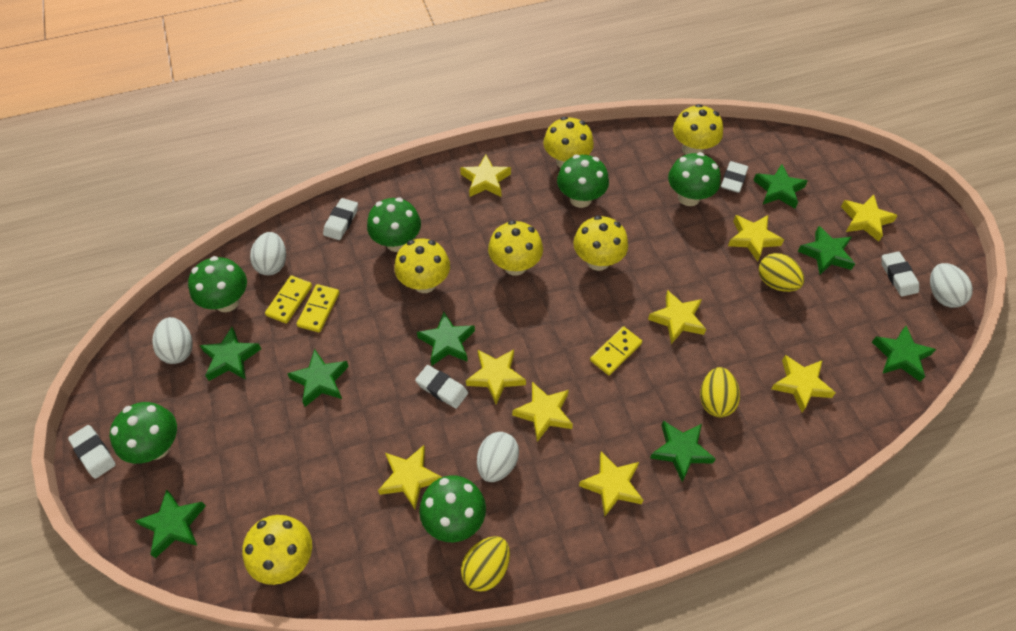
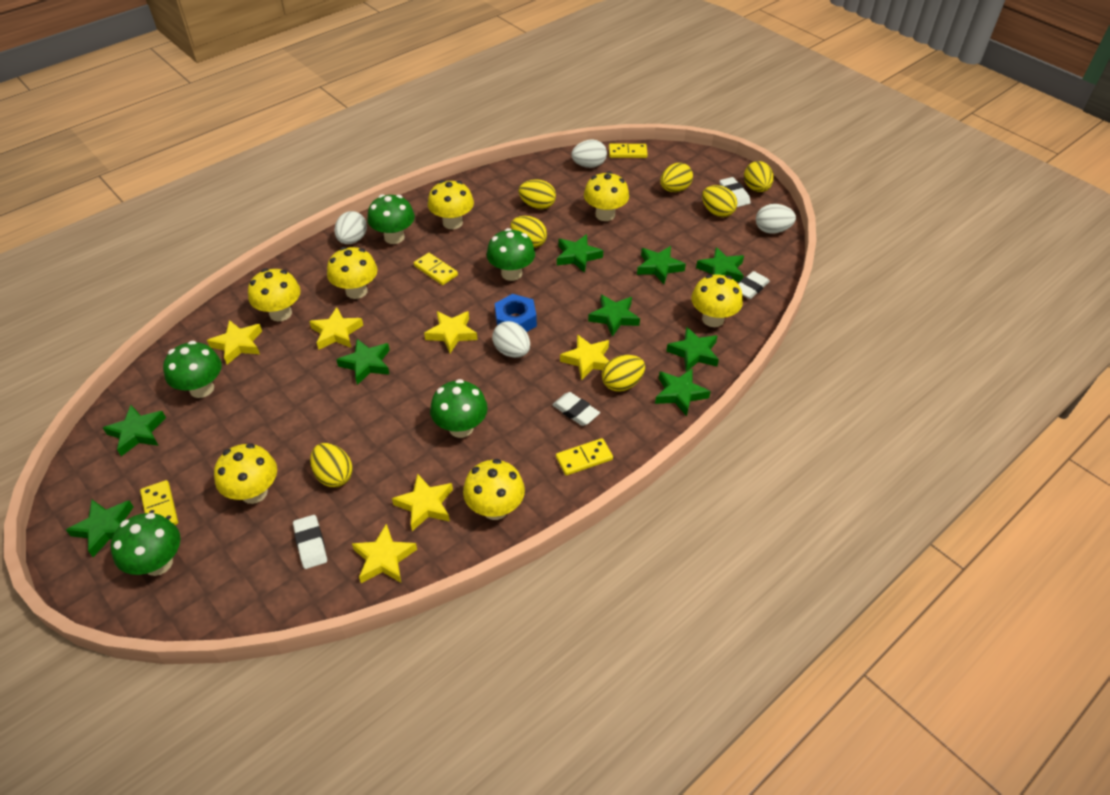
blue nut: none = 0 -> [495,294,537,332] = 1
green mushroom: [110,402,177,464] [188,256,247,312] [367,198,421,252] [419,475,486,542] [557,154,609,208] [668,152,721,206] = 6 -> [111,513,180,576] [163,341,222,398] [367,194,415,244] [430,379,488,438] [487,228,535,281] = 5
green star: [135,489,206,558] [199,327,261,381] [287,349,349,407] [417,312,475,366] [650,421,716,482] [753,164,808,209] [798,226,855,275] [872,326,936,382] = 8 -> [66,500,133,557] [103,405,166,456] [336,339,390,385] [557,234,603,273] [588,295,640,337] [637,246,686,284] [655,368,711,416] [666,327,719,372] [696,247,744,282] = 9
white eraser: [68,425,116,479] [323,198,358,240] [415,365,468,409] [721,161,748,193] [882,251,919,297] = 5 -> [293,515,327,569] [552,392,600,426] [720,177,751,207] [738,271,770,299] = 4
yellow domino: [265,276,312,324] [297,284,339,332] [590,326,642,375] = 3 -> [140,480,178,525] [414,253,458,285] [556,438,613,476] [609,144,648,158] = 4
yellow egg: [461,536,510,592] [700,367,740,417] [759,253,804,292] = 3 -> [310,443,353,487] [510,216,547,248] [518,179,556,209] [602,355,645,392] [660,163,693,192] [702,185,737,217] [744,161,774,192] = 7
yellow mushroom: [242,515,312,585] [394,238,450,293] [488,220,543,276] [543,117,594,168] [573,216,628,271] [673,104,723,155] = 6 -> [214,443,277,504] [248,268,300,321] [327,247,377,299] [428,180,474,229] [463,459,525,520] [584,171,629,221] [691,274,743,327] = 7
yellow star: [378,445,442,509] [460,154,511,197] [466,349,526,404] [512,382,573,442] [579,452,643,517] [648,290,706,344] [728,215,784,262] [771,355,836,412] [841,194,898,242] = 9 -> [207,320,262,365] [309,307,363,350] [352,524,417,583] [392,473,453,531] [424,311,478,353] [560,334,609,381] = 6

